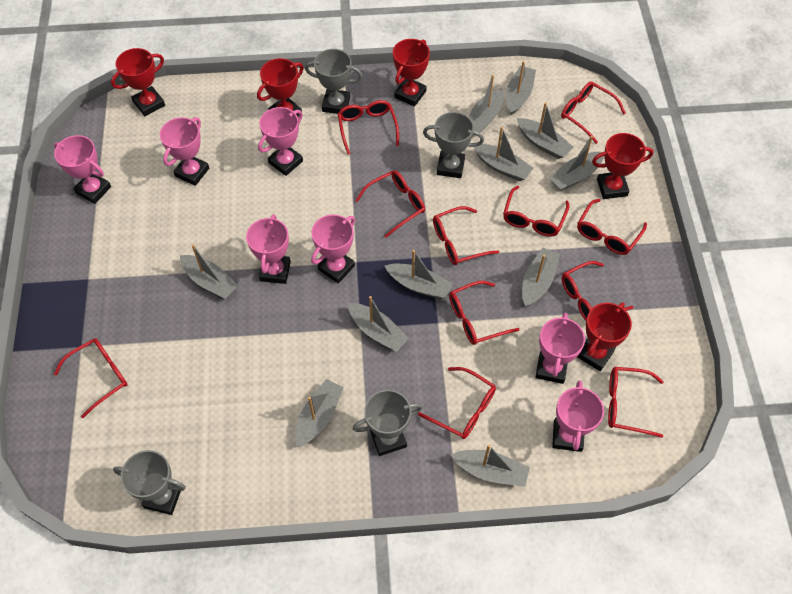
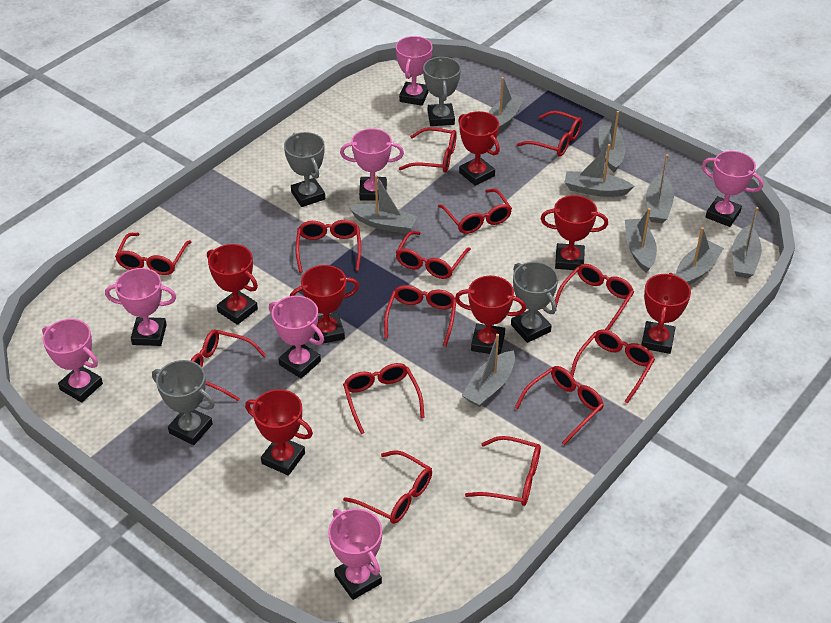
grey boat: [180,244,238,299] [295,379,344,447] [348,296,409,352] [385,250,453,299] [451,444,530,487] [468,75,504,133] [474,127,533,181] [506,61,536,115] [517,102,573,159] [522,248,560,307] [549,136,604,191] = 11 -> [348,175,418,234] [461,334,515,407] [488,77,524,132] [564,144,634,197] [598,111,626,172] [625,208,657,273] [646,154,674,223] [676,227,724,285] [732,207,762,278] = 9
red glasses: [54,338,128,418] [338,100,399,155] [355,170,425,238] [418,367,496,439] [433,206,499,265] [449,281,520,345] [503,186,570,237] [561,82,626,144] [562,261,633,321] [577,199,647,255] [608,367,664,438] = 11 -> [115,233,191,275] [191,329,267,401] [296,220,361,273] [343,363,425,434] [343,450,432,524] [384,285,456,347] [395,231,471,279] [399,127,457,173] [438,189,512,234] [465,436,541,506] [515,366,604,445] [516,111,582,157] [555,264,634,331] [570,329,655,404] = 14
red trophy: [111,48,165,116] [257,58,304,117] [393,39,430,107] [577,302,632,371] [592,133,653,199] = 5 -> [207,244,258,325] [245,389,313,476] [290,265,359,344] [455,276,526,355] [458,111,500,186] [541,195,608,270] [641,273,691,354] = 7

